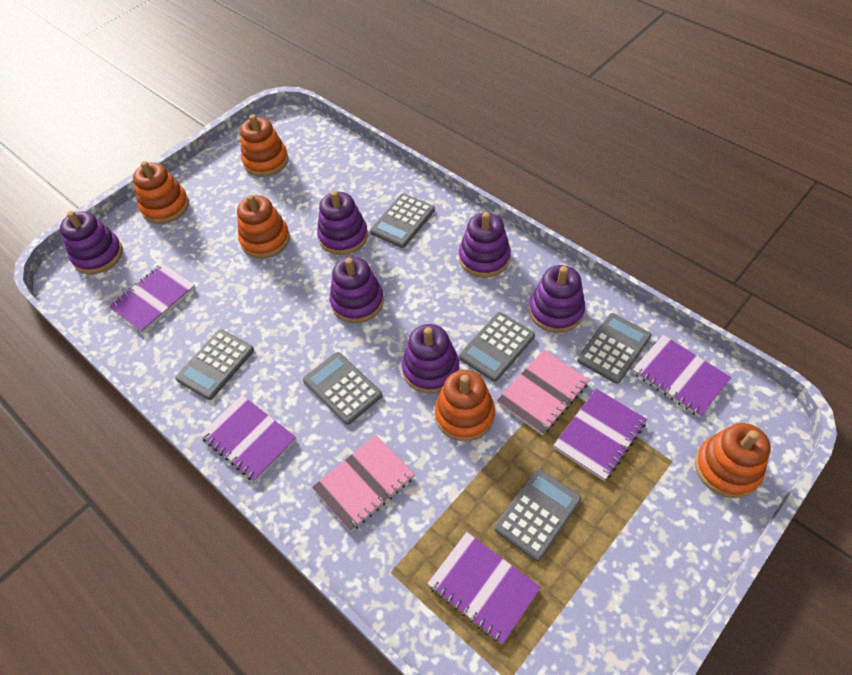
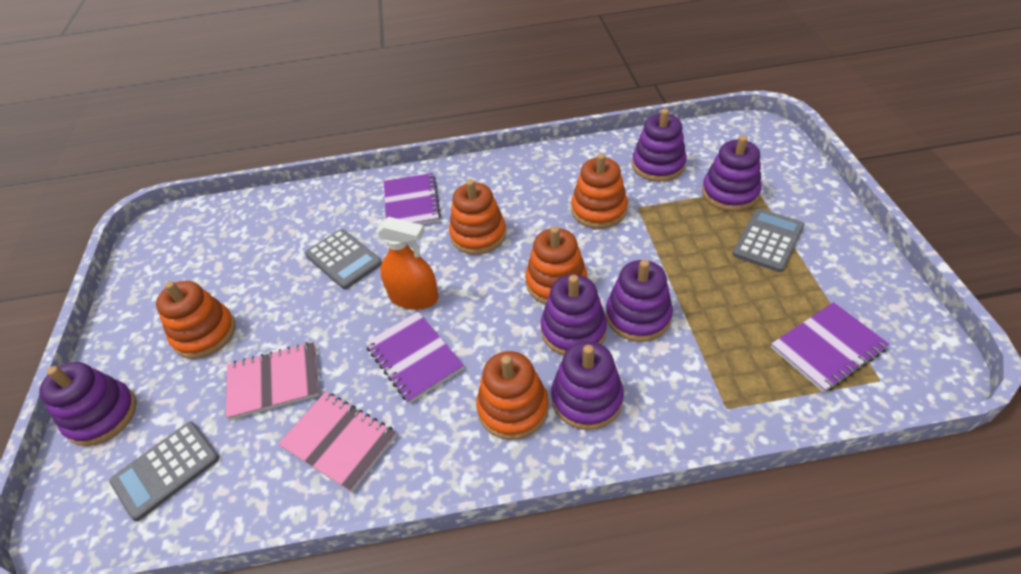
grey calculator: [175,329,254,400] [303,352,382,425] [370,193,435,248] [459,312,535,382] [494,469,581,561] [577,313,651,384] = 6 -> [109,421,219,521] [305,229,382,289] [733,209,804,272] = 3
orange spray bottle: none = 0 -> [377,217,439,310] = 1
purple notebook: [109,263,196,333] [200,395,297,482] [427,532,541,644] [553,388,647,481] [632,335,731,417] = 5 -> [365,312,464,403] [384,173,441,225] [771,302,889,393] = 3

